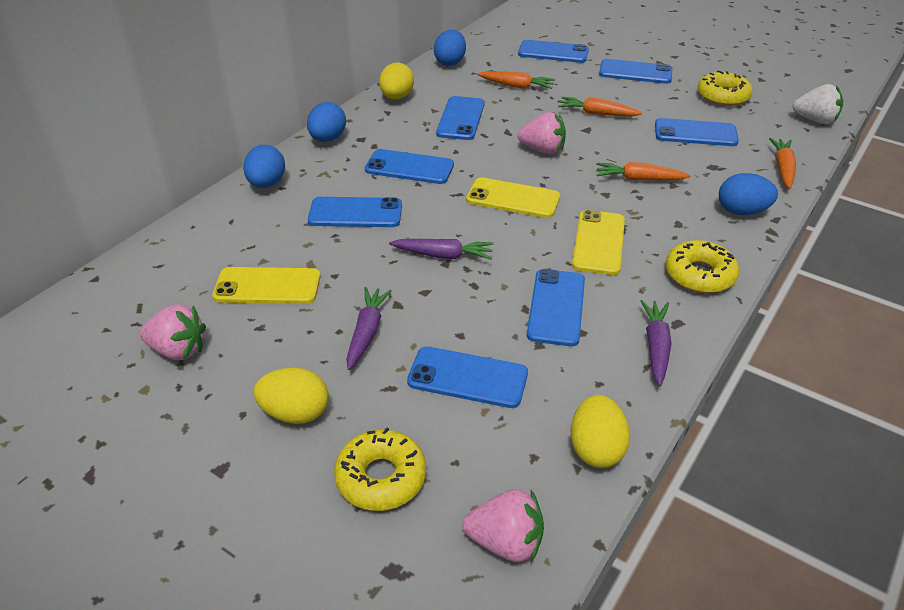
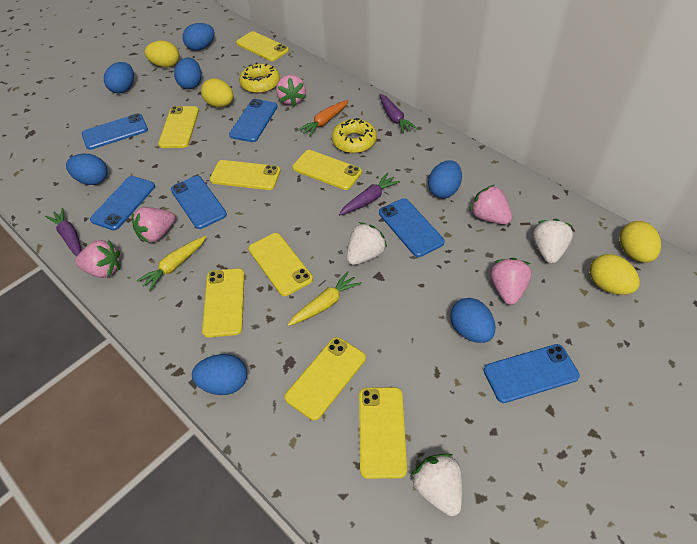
blue egg: [243,145,285,188] [307,102,346,142] [434,30,466,66] [719,173,778,215] = 4 -> [66,154,108,185] [104,62,134,93] [174,57,201,89] [182,23,215,51] [192,354,247,395] [428,160,462,198] [450,298,495,343] = 7
blue phone: [308,197,402,227] [365,149,454,184] [407,346,528,408] [436,96,485,140] [518,40,589,63] [527,269,585,346] [599,59,672,84] [655,118,739,146] = 8 -> [82,114,148,150] [90,176,155,230] [171,176,227,229] [229,99,278,142] [379,198,445,257] [484,344,580,403] = 6
orange carrot: [477,71,555,89] [558,97,642,116] [596,162,691,180] [769,138,796,189] = 4 -> [298,100,349,137] = 1
pink strawberry: [140,304,206,360] [462,489,544,562] [518,112,566,154] = 3 -> [75,240,120,278] [132,207,175,243] [276,75,306,106] [470,185,512,224] [490,258,532,305] = 5
white strawberry: [792,84,843,124] = 1 -> [347,222,387,265] [411,454,462,516] [533,219,573,264] = 3
yellow carrot: none = 0 -> [137,236,206,291] [288,271,361,326] = 2
yellow donut: [334,427,426,511] [665,240,739,293] [698,71,752,106] = 3 -> [239,62,280,93] [332,118,377,153] = 2
yellow egg: [254,367,329,424] [379,63,414,99] [571,395,630,468] = 3 -> [144,40,179,68] [201,78,234,107] [590,254,640,295] [620,221,661,263] = 4
yellow phone: [212,267,321,304] [466,177,560,218] [572,210,625,275] = 3 -> [158,106,199,148] [202,268,245,337] [210,160,281,190] [236,31,289,61] [248,233,313,296] [285,337,366,420] [292,150,362,190] [359,387,407,479] = 8

